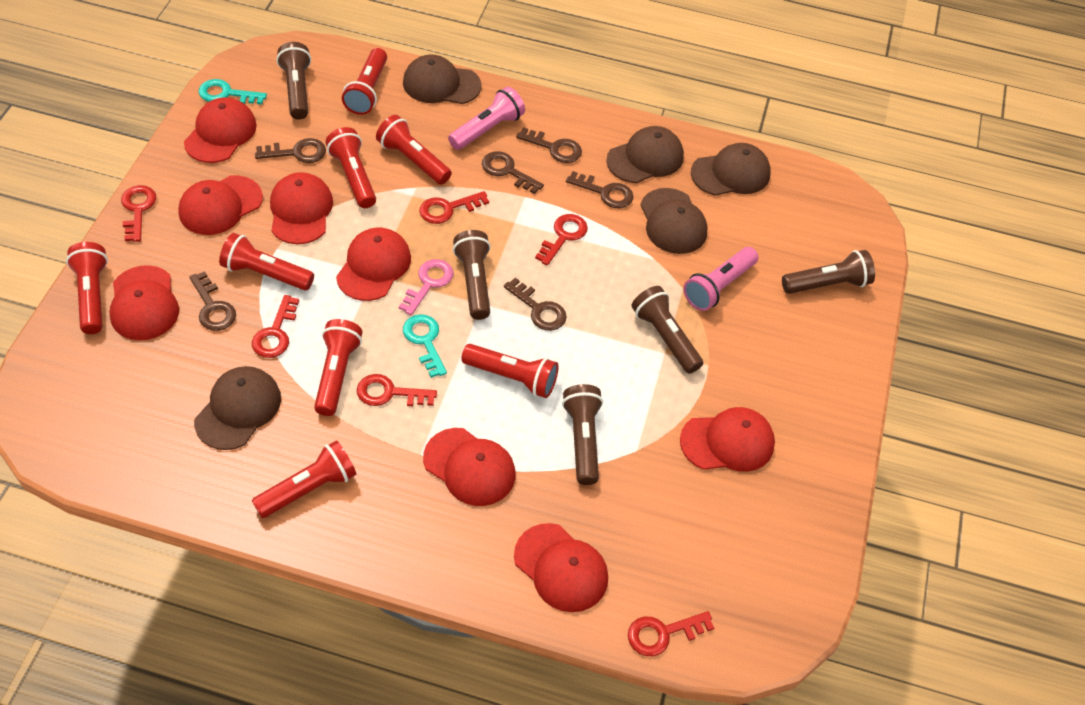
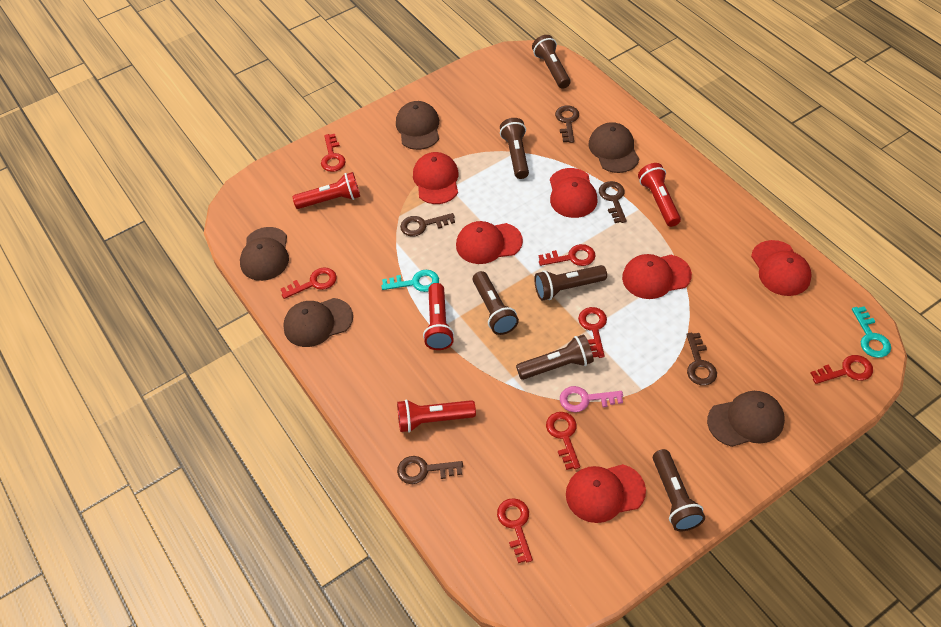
brown flashlight: [277,42,311,119] [453,230,491,320] [562,384,603,485] [631,286,703,373] [782,250,875,294] = 5 -> [473,271,519,335] [500,118,529,179] [516,335,594,380] [532,35,571,89] [534,265,607,301] [653,449,705,531] = 6
brown key: [190,271,236,331] [255,138,326,163] [482,151,544,194] [504,278,567,331] [516,127,582,163] [566,171,634,208] = 6 -> [397,456,463,484] [400,213,455,236] [555,105,579,143] [599,181,627,223] [686,333,717,385] = 5
pink flashlight: [448,86,525,150] [683,247,758,311] = 2 -> none = 0
red cap: [109,265,179,340] [178,175,263,235] [184,97,257,163] [270,172,333,244] [336,227,411,301] [423,428,515,506] [514,523,608,612] [680,407,775,472] = 8 -> [413,152,459,204] [456,221,523,264] [550,168,598,218] [566,464,646,523] [622,254,692,299] [751,240,812,296] = 6
red flashlight: [66,242,108,334] [219,233,314,291] [252,440,356,518] [314,319,363,416] [326,127,376,208] [342,48,387,115] [376,115,452,185] [461,344,559,398] = 8 -> [292,172,360,209] [397,400,476,433] [423,283,454,350] [638,163,681,227] = 4
red key: [121,185,156,242] [252,295,299,358] [357,374,437,406] [419,191,489,224] [535,214,588,265] [628,611,714,656] = 6 -> [281,267,337,299] [321,134,346,172] [497,498,533,563] [539,244,595,266] [546,412,580,470] [578,307,607,358] [811,355,873,384] = 7

